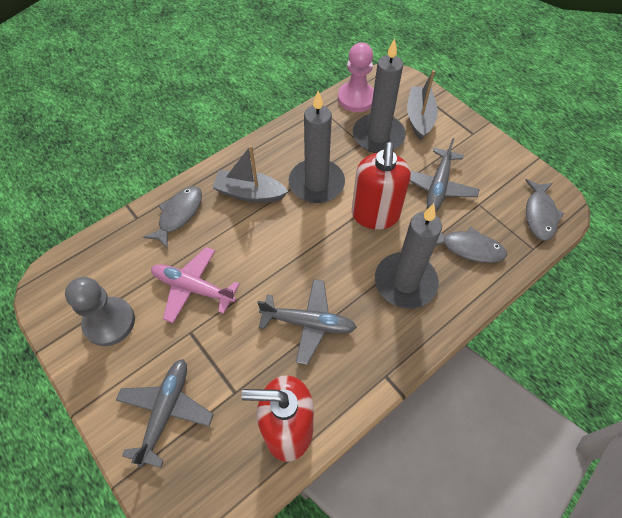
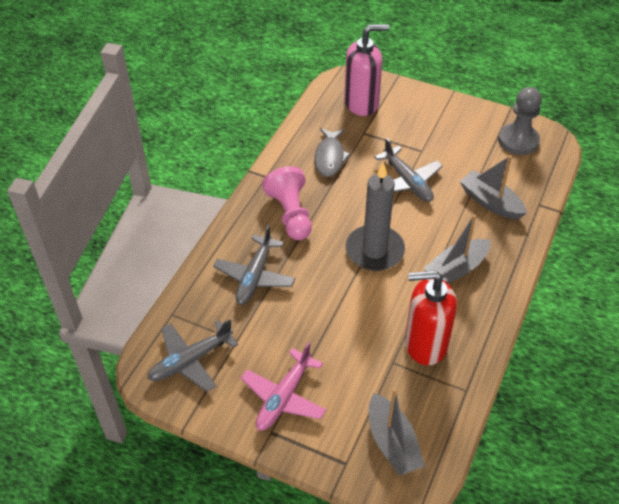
grey boat: [212,145,288,203] [407,70,438,141] = 2 -> [369,389,425,476] [424,215,491,283] [460,155,527,220] = 3
grey candle: [289,91,345,203] [353,38,406,153] [375,204,442,309] = 3 -> [346,162,405,271] = 1
grey fish: [143,186,202,249] [435,227,507,263] [525,179,564,241] = 3 -> [315,128,351,177] = 1
pink soap dispenser: none = 0 -> [344,24,389,116] = 1
red soap dispenser: [241,375,314,462] [352,142,411,229] = 2 -> [405,270,457,366] = 1

